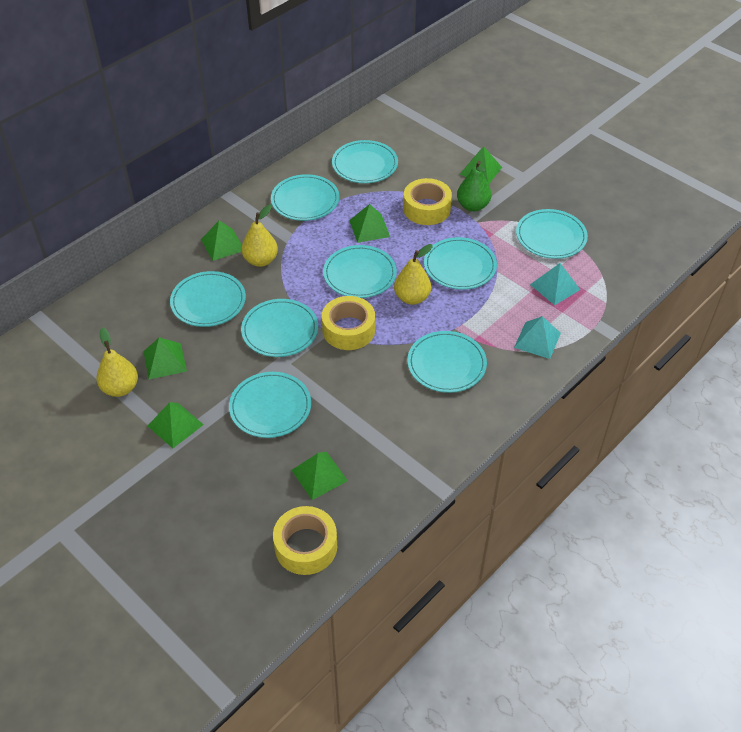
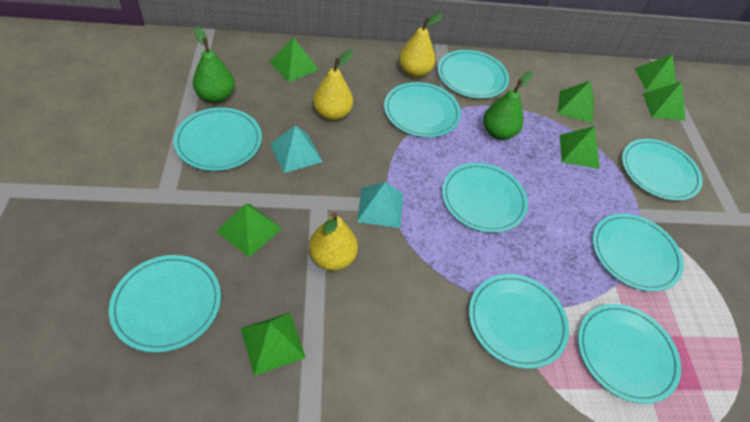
green pear: [457,161,492,211] = 1 -> [193,26,235,103] [483,71,533,140] = 2
green pyramid: [144,337,187,379] [148,402,204,448] [201,221,242,261] [291,452,348,500] [349,204,390,243] [459,146,502,184] = 6 -> [217,204,282,257] [241,313,306,376] [270,37,319,82] [557,81,594,123] [560,126,600,169] [635,54,676,91] [643,81,685,121] = 7
yellow tape: [273,506,337,575] [322,296,375,350] [403,178,452,225] = 3 -> none = 0

